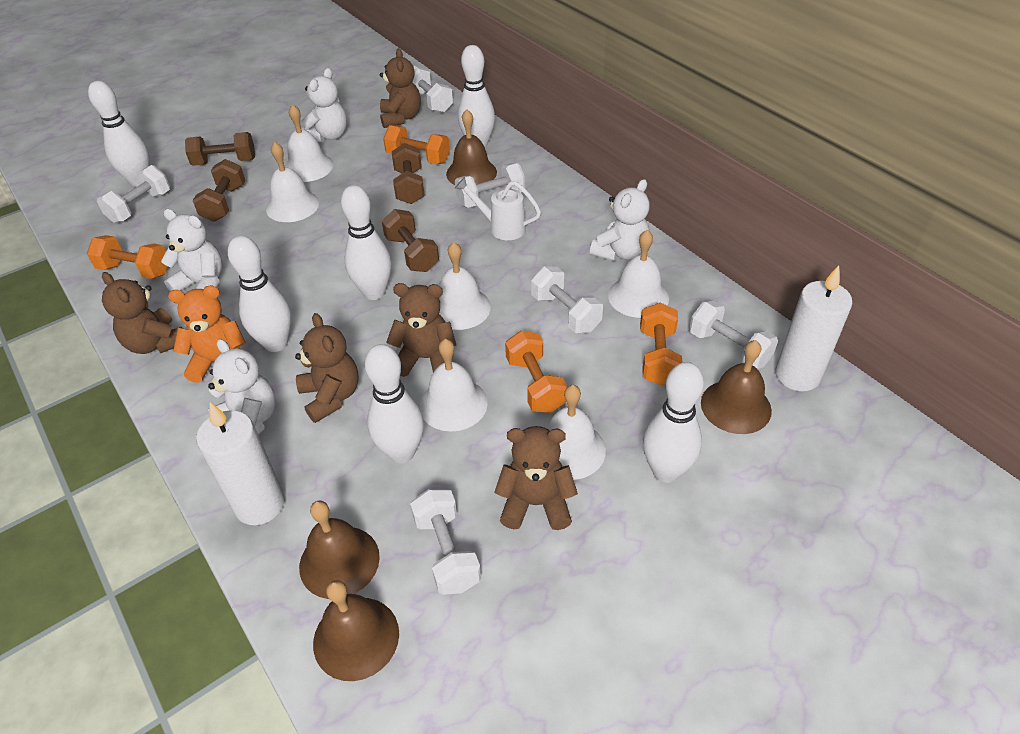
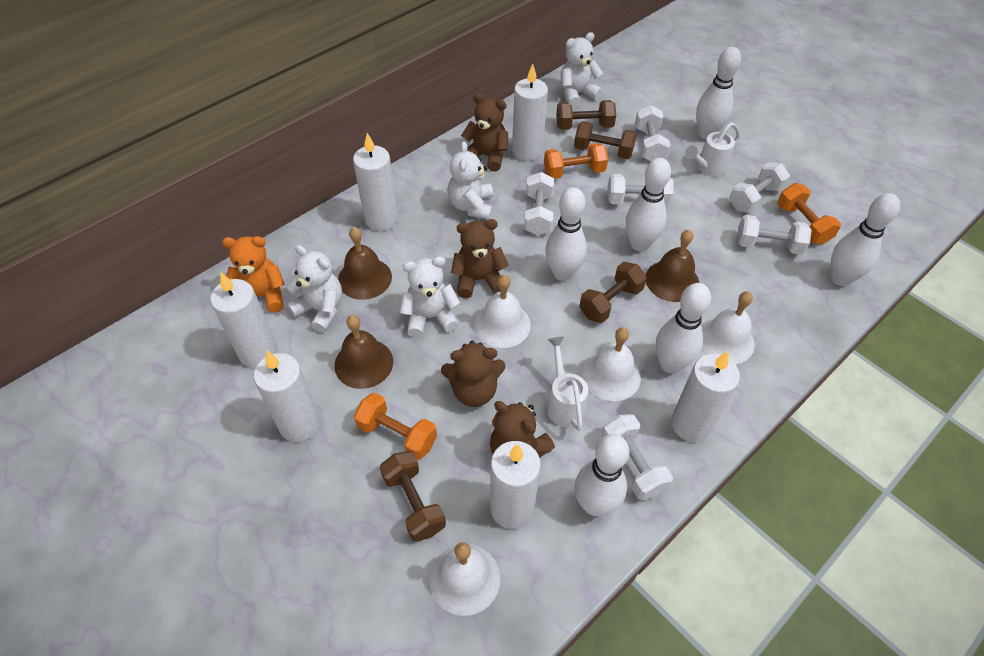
brown bell: [299,500,380,599] [313,580,399,681] [446,109,497,185] [701,340,772,434] = 4 -> [334,315,393,389] [338,227,392,300] [646,229,699,302] = 3
brown teddy bear: [102,272,182,354] [295,313,359,423] [380,48,421,128] [386,283,456,377] [494,426,578,530] = 5 -> [441,341,506,407] [451,219,509,298] [461,93,508,172] [490,401,555,458] = 4
orange dumbbell: [87,235,168,279] [383,125,450,164] [505,331,568,413] [640,302,682,386] = 4 -> [354,393,437,460] [544,143,608,179] [777,183,841,244] = 3
white bell: [266,142,319,222] [284,104,333,182] [420,339,488,432] [439,242,491,330] [546,385,606,480] [608,230,669,318] = 6 -> [430,542,500,616] [474,275,531,348] [582,327,641,401] [701,291,755,364] = 4
white candle: [196,402,285,525] [775,265,853,391] = 2 -> [210,272,278,368] [254,351,320,442] [353,133,398,231] [490,441,541,529] [512,64,548,161] [671,351,740,442] = 6
white watering can: [455,177,541,240] = 1 -> [547,337,588,431] [685,122,740,177] = 2

